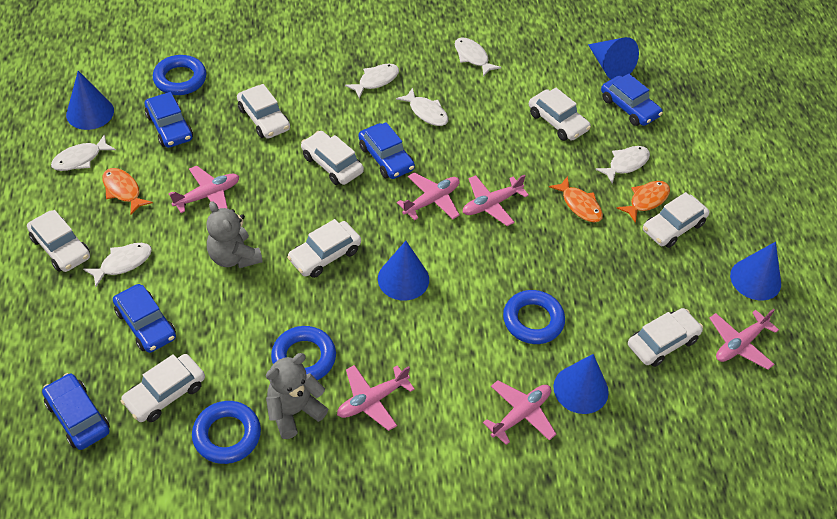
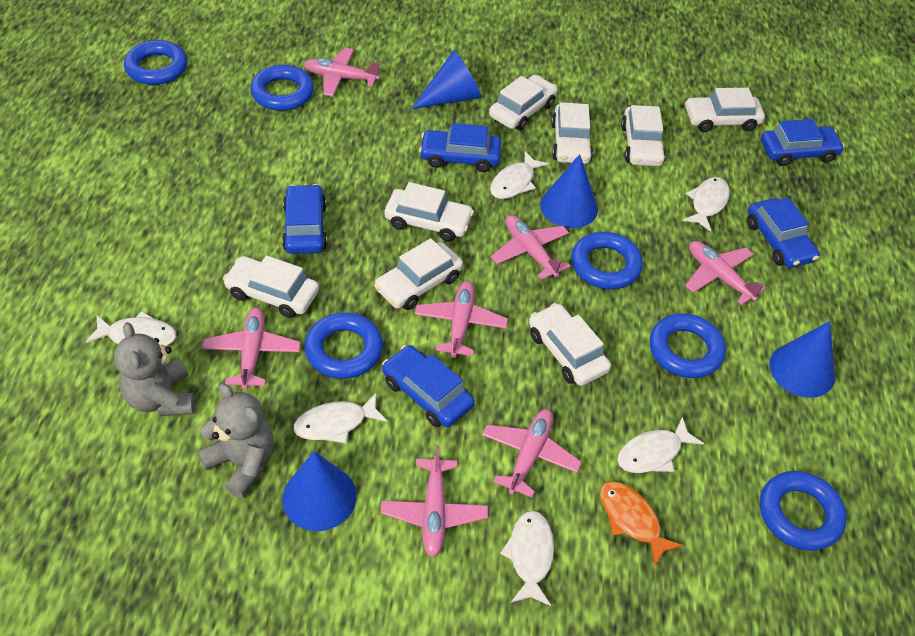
blue cone: [66,71,114,130] [378,241,429,301] [553,354,609,414] [588,37,639,79] [730,242,781,301] = 5 -> [282,451,357,531] [411,50,481,109] [540,154,598,228] [769,321,835,398] = 4
blue ring: [153,55,206,95] [192,401,261,464] [271,326,336,380] [503,290,565,344] = 4 -> [124,40,188,85] [250,65,314,111] [304,313,383,379] [572,232,643,289] [650,313,726,378] [760,471,847,551] = 6
orange fish: [102,168,153,215] [549,176,603,222] [617,181,670,223] = 3 -> [600,481,683,566] = 1
pink plane: [169,166,239,213] [337,365,415,431] [397,172,460,220] [463,175,529,226] [483,380,556,445] [709,309,779,370] = 6 -> [202,308,301,390] [304,48,380,96] [381,445,488,557] [415,281,508,358] [482,409,582,497] [491,215,570,280] [685,241,766,305] = 7

